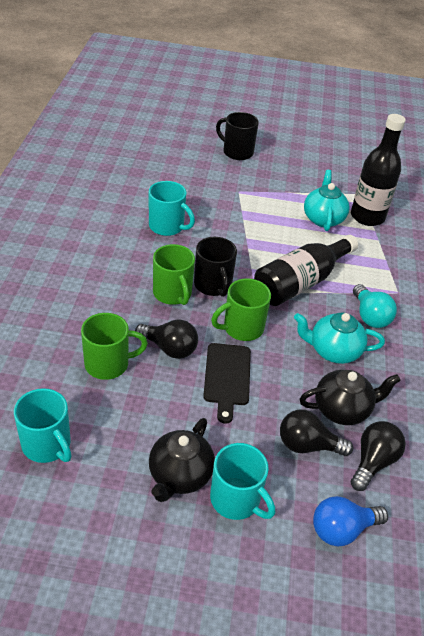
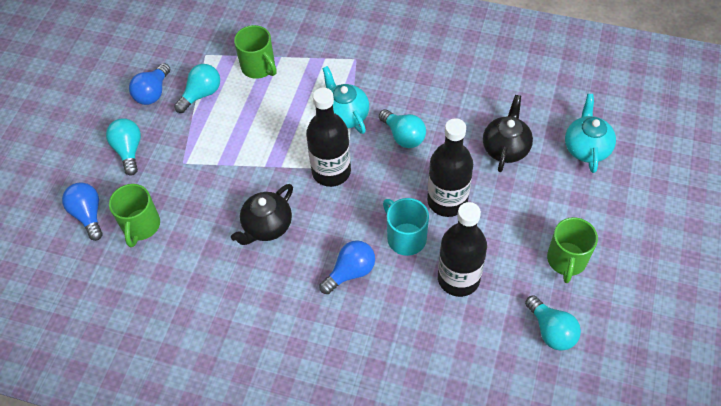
black bottle: [254,235,358,306] [351,114,406,226] = 2 -> [306,88,351,187] [427,118,473,217] [438,202,487,297] = 3
black cutting board: [203,343,251,424] = 1 -> none = 0
black light bulb: [135,319,198,359] [280,409,353,456] [351,421,406,491] = 3 -> none = 0
black mug: [194,237,237,297] [216,112,259,160] = 2 -> none = 0
blue light bulb: [313,496,388,546] = 1 -> [62,182,103,241] [129,63,170,105] [319,240,375,294] = 3
turquoise light bulb: [353,284,397,328] = 1 -> [106,118,141,176] [174,64,220,113] [379,109,426,148] [525,295,581,351] = 4
turquoise mug: [14,388,72,463] [149,181,195,236] [210,443,275,520] = 3 -> [383,198,429,256] = 1

